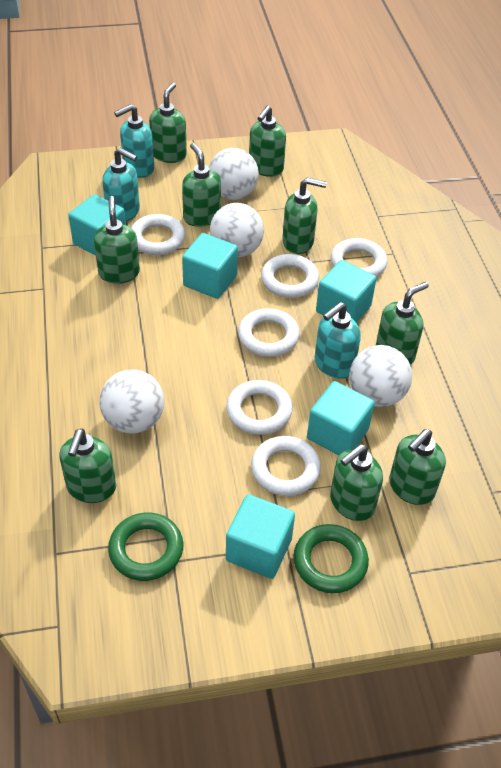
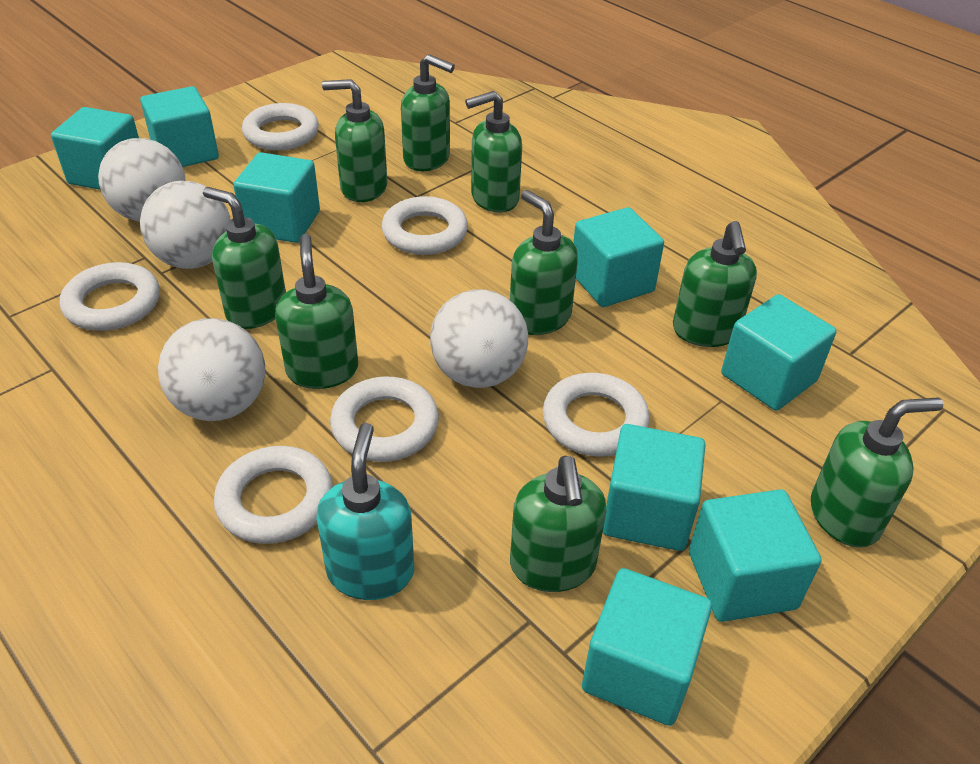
green ring: [108,513,183,581] [294,524,369,593] = 2 -> none = 0
turquoise cube: [68,194,126,256] [182,233,238,299] [226,494,295,579] [307,381,375,455] [316,260,377,323] = 5 -> [51,107,139,190] [140,86,219,167] [233,152,320,243] [573,207,664,307] [582,568,712,726] [603,424,706,551] [689,489,822,622] [721,294,837,411] = 8
turquoise soap dispenser: [102,148,140,222] [114,104,154,178] [314,302,361,379] = 3 -> [317,423,414,600] = 1

